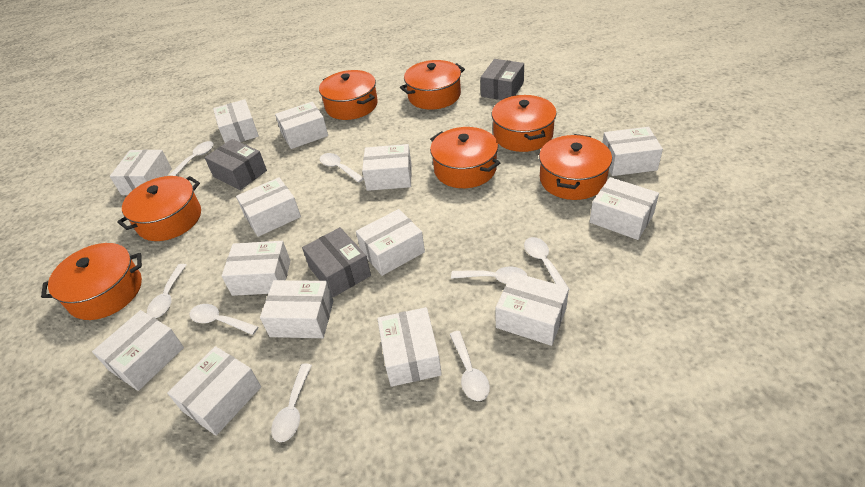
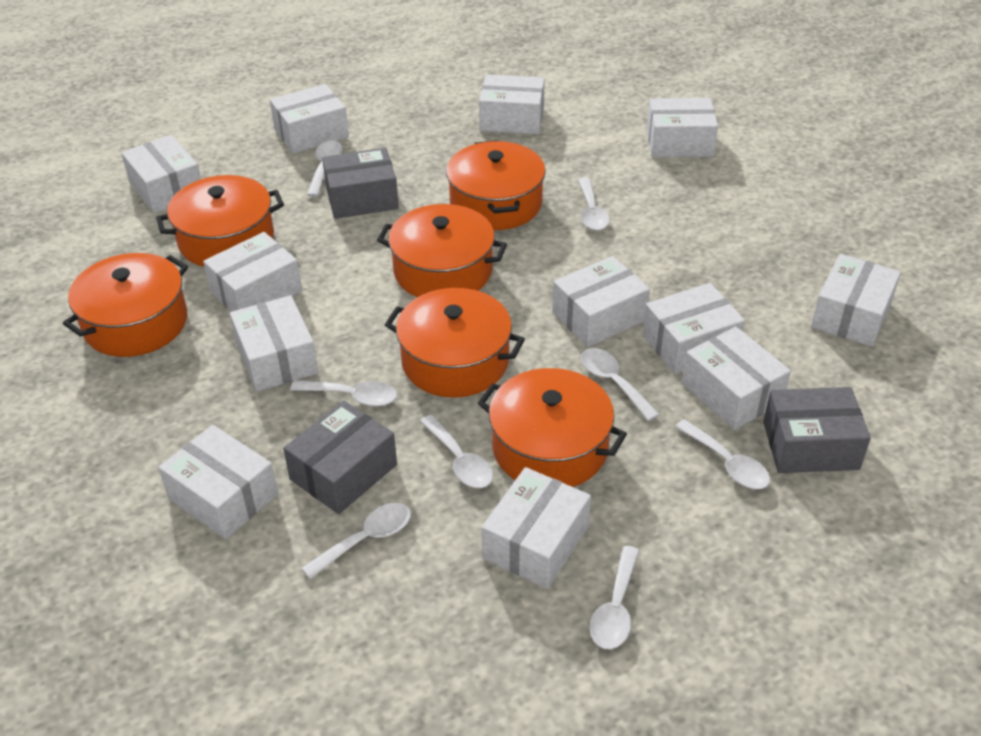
orange pot: [41,243,142,320] [117,176,201,241] [319,70,378,120] [400,60,465,110] [430,127,500,188] [492,95,557,152] [539,134,612,200] = 7 -> [63,253,188,357] [156,175,284,267] [377,204,507,297] [385,288,525,398] [446,140,546,230] [478,368,627,487] = 6
white box: [92,310,184,391] [110,150,172,195] [167,346,261,436] [213,99,259,143] [222,241,291,296] [236,177,301,237] [260,280,333,338] [275,102,328,149] [356,209,425,276] [362,144,412,191] [377,307,442,387] [495,272,569,346] [590,177,659,240] [602,127,663,176] = 14 -> [121,135,201,213] [158,425,278,539] [203,232,302,312] [230,295,318,392] [270,84,349,154] [479,74,545,134] [481,467,591,589] [552,256,650,347] [642,283,745,374] [647,98,718,157] [682,326,791,430] [811,254,901,347] = 12

